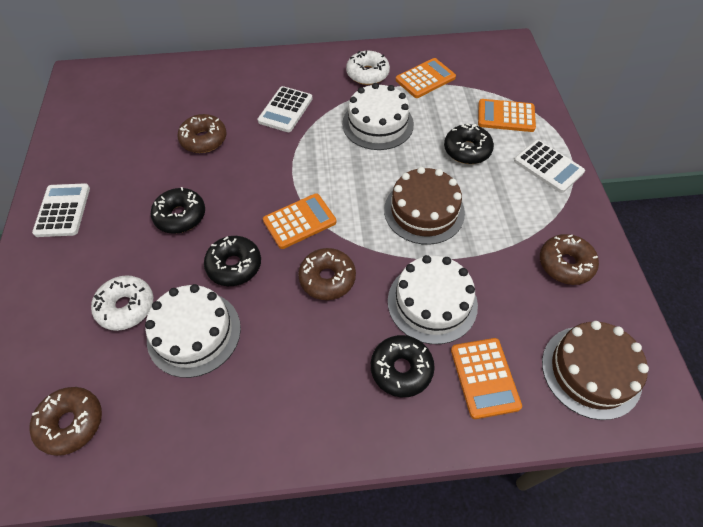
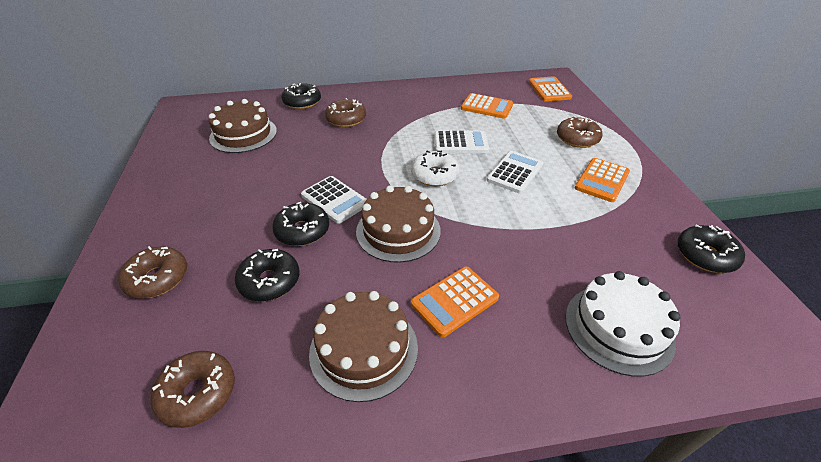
brown cake: [384,167,465,245] [542,321,649,420] = 2 -> [209,99,277,153] [309,291,418,402] [356,185,441,263] = 3
white cake: [145,284,241,378] [342,83,414,150] [388,255,478,344] = 3 -> [565,271,681,377] = 1
white donut: [91,275,153,331] [346,51,390,85] = 2 -> [411,150,459,186] = 1

